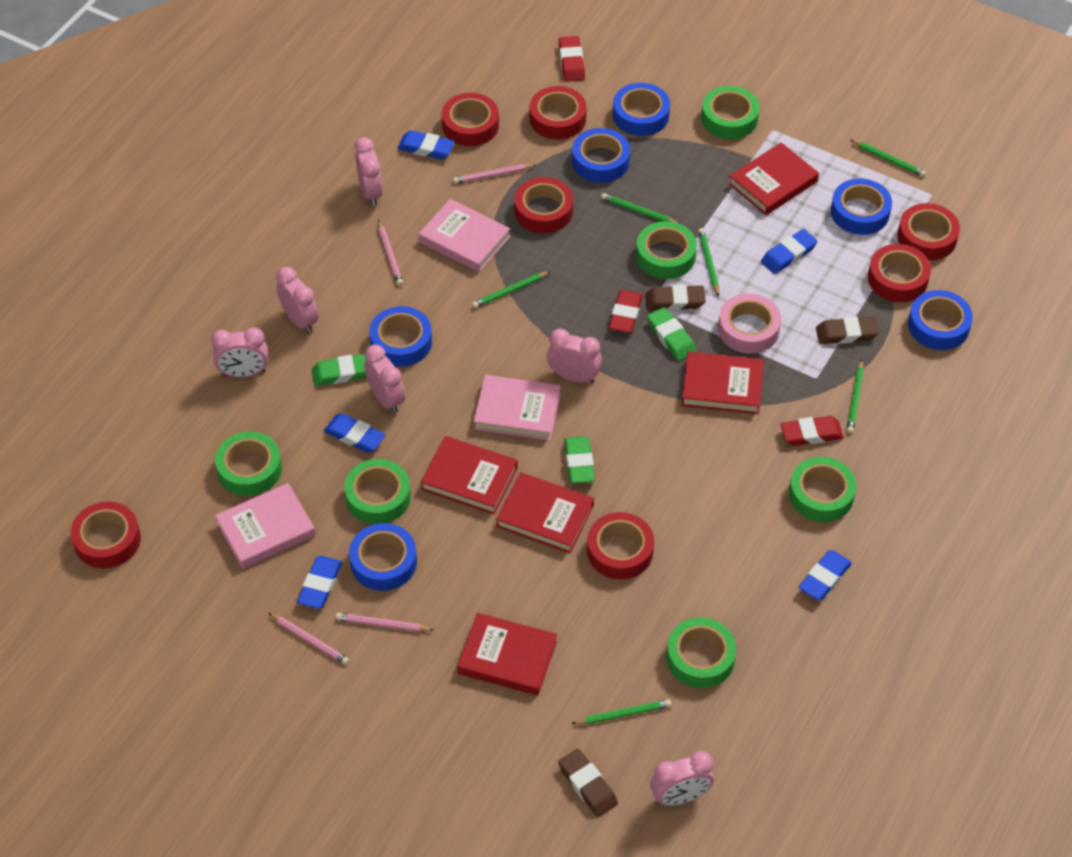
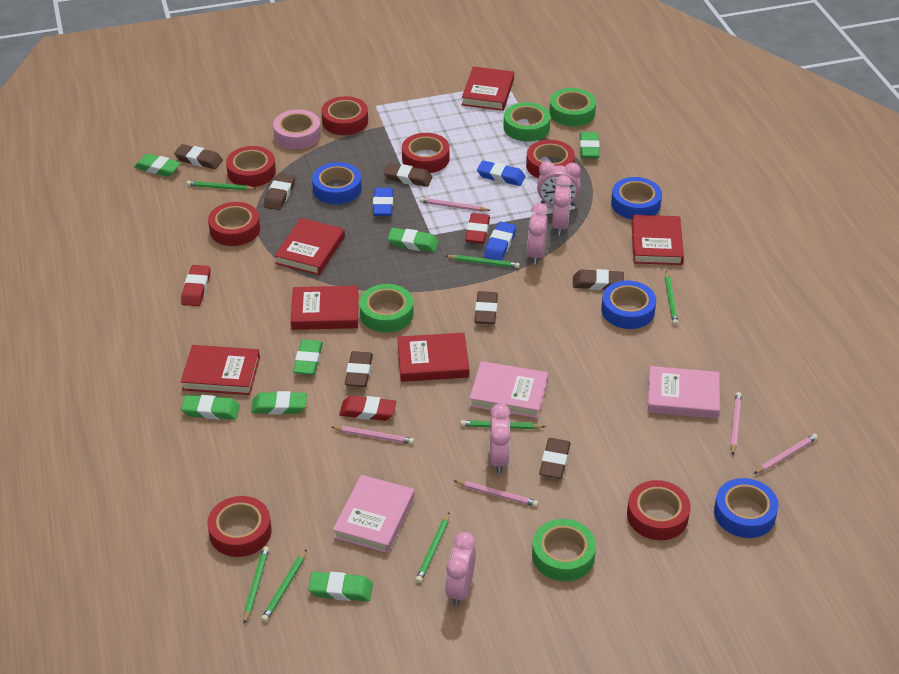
blue eraser: [297,556,342,609] [324,413,386,453] [397,130,455,159] [761,229,817,274] [798,550,852,600] = 5 -> [373,188,393,216] [477,160,525,186] [484,222,516,261] = 3
blue tape: [349,523,417,591] [369,306,432,367] [572,128,630,183] [613,83,670,136] [831,178,892,235] [908,290,973,350] = 6 -> [312,162,362,205] [601,281,656,329] [611,177,662,220] [714,478,779,538] = 4
brown eraser: [558,749,618,817] [645,285,706,311] [816,317,879,344] = 3 -> [174,144,223,169] [264,173,295,210] [345,351,373,387] [384,163,432,187] [475,291,498,324] [539,438,571,479] [573,269,624,290] = 7
green eraser: [311,354,366,386] [564,436,595,483] [647,307,696,361] = 3 -> [134,154,181,177] [181,395,240,420] [251,391,307,415] [293,340,323,375] [308,572,373,601] [387,228,439,252] [580,132,600,159] = 7
green pencil: [472,271,550,308] [571,699,672,724] [601,193,678,223] [698,228,719,297] [847,360,864,433] [851,140,926,177] = 6 -> [187,181,257,191] [244,546,269,624] [261,549,307,622] [415,512,450,583] [446,255,520,268] [460,420,545,429] [665,271,678,325] = 7
green tape: [215,432,282,496] [344,459,411,524] [636,221,697,279] [666,617,737,688] [701,86,759,139] [789,457,856,522] = 6 -> [360,284,414,333] [503,102,550,142] [532,519,596,581] [549,88,596,126] = 4
pink clock: [211,328,268,377] [276,267,319,333] [354,137,383,206] [364,345,405,414] [547,328,602,383] [651,751,714,806] = 6 -> [445,532,476,606] [490,404,511,474] [527,203,549,264] [537,161,581,206] [552,175,572,236] = 5
pink pencil: [268,613,349,665] [336,613,434,632] [378,220,403,286] [453,164,536,184] = 4 -> [331,426,414,444] [419,197,491,212] [454,480,538,507] [730,392,741,455] [754,434,818,474] = 5
red book: [421,436,518,514] [457,613,557,695] [496,472,594,553] [682,352,764,414] [729,142,819,215] = 5 -> [181,345,260,395] [274,218,345,275] [291,286,358,330] [397,333,469,382] [462,66,514,111] [632,215,684,265] = 6

